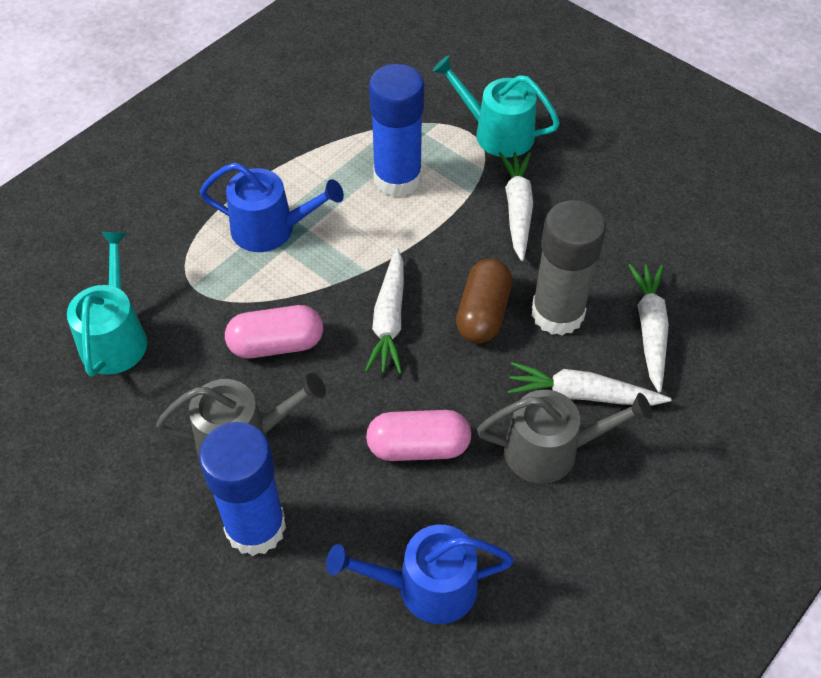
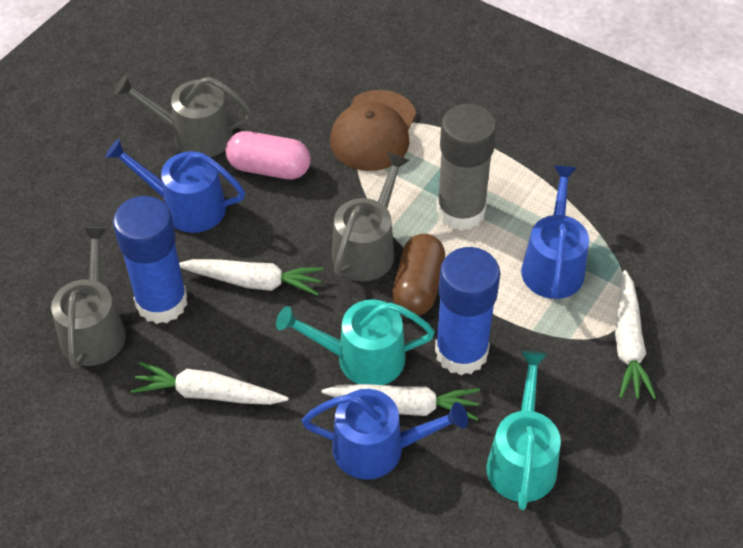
blue watering can: [199,163,344,252] [326,525,514,624] = 2 -> [105,139,245,233] [302,389,468,480] [521,165,589,299] = 3
brown cap: none = 0 -> [330,90,417,171] = 1
grey watering can: [156,373,326,455] [477,390,652,484] = 2 -> [51,227,126,369] [115,75,253,157] [332,152,409,282] = 3
pink capsule: [225,305,323,358] [366,410,471,461] = 2 -> [226,131,311,179] = 1

